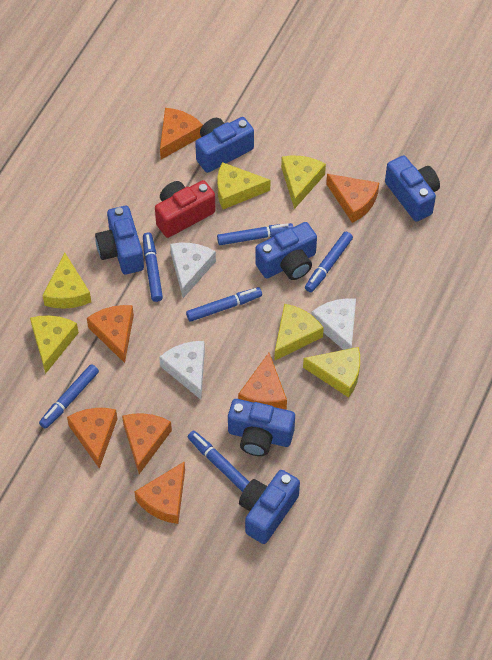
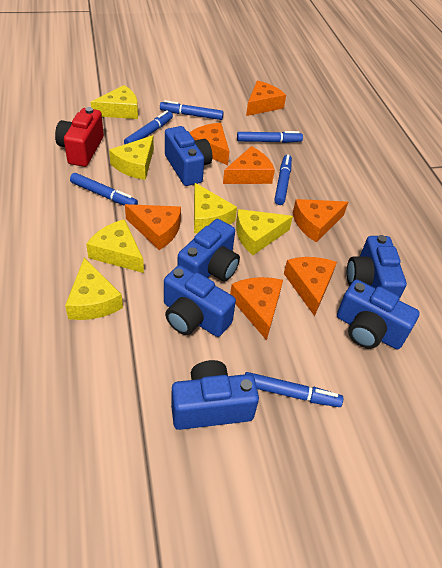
white cheese: [159,341,205,399] [170,243,216,298] [311,298,356,350] = 3 -> none = 0

